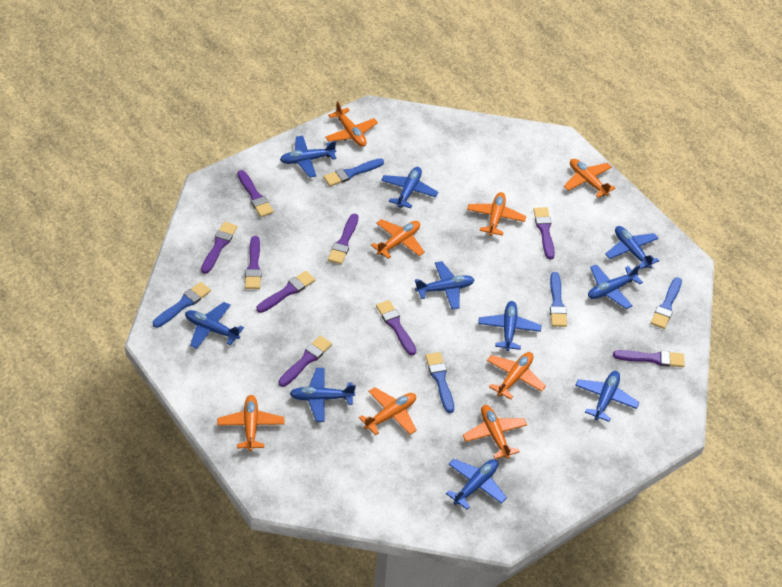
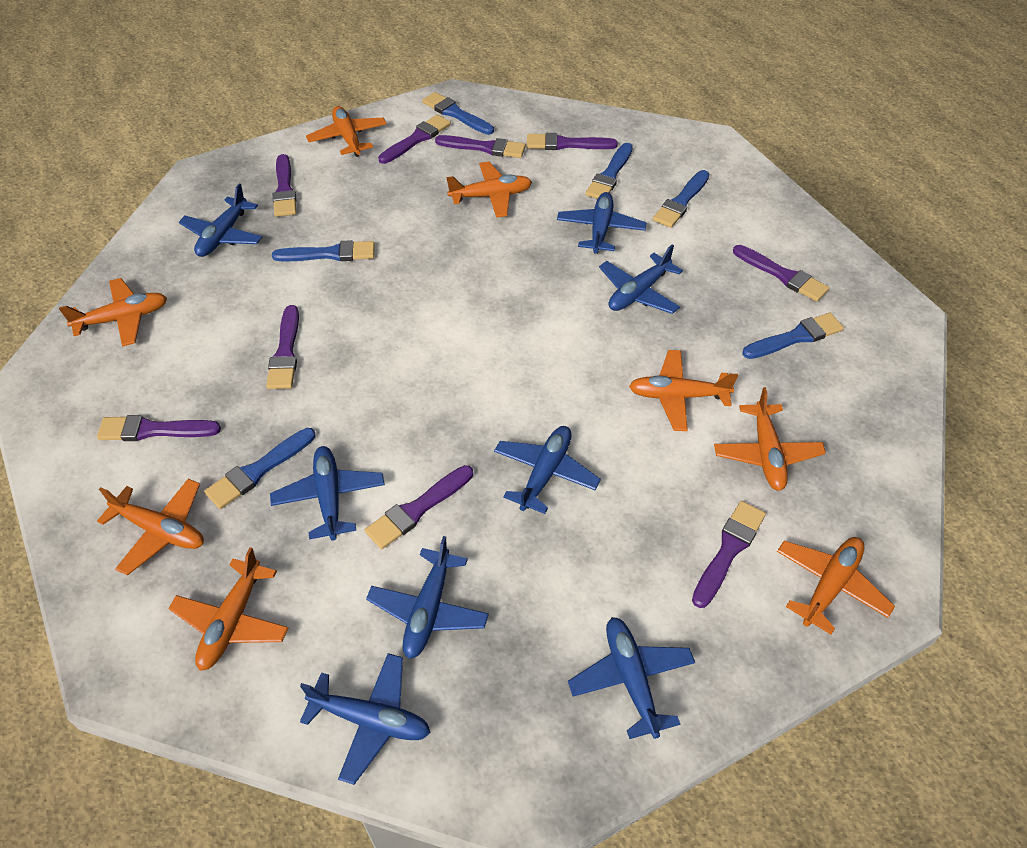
blue brush: [153,282,211,328] [323,158,384,186] [425,352,454,413] [550,272,567,327] [651,277,682,329] = 5 -> [204,428,316,509] [272,240,375,261] [422,92,494,135] [585,143,633,199] [653,170,709,228] [742,313,844,359] = 6
blue plane: [185,302,244,349] [280,135,336,178] [290,368,356,422] [381,167,438,208] [415,261,475,310] [446,459,507,510] [478,301,541,351] [575,371,639,422] [588,264,643,309] [605,226,659,270] = 10 -> [179,184,262,257] [270,446,385,541] [300,653,431,785] [366,536,489,659] [494,426,601,514] [557,192,647,254] [568,617,695,739] [599,244,683,314] = 8

